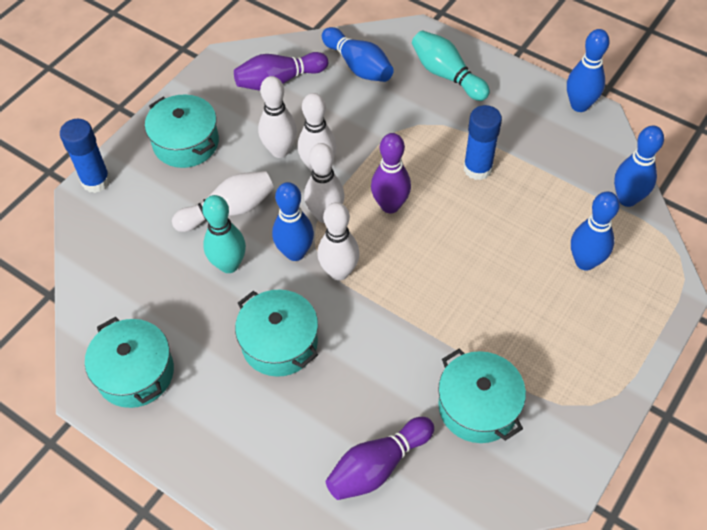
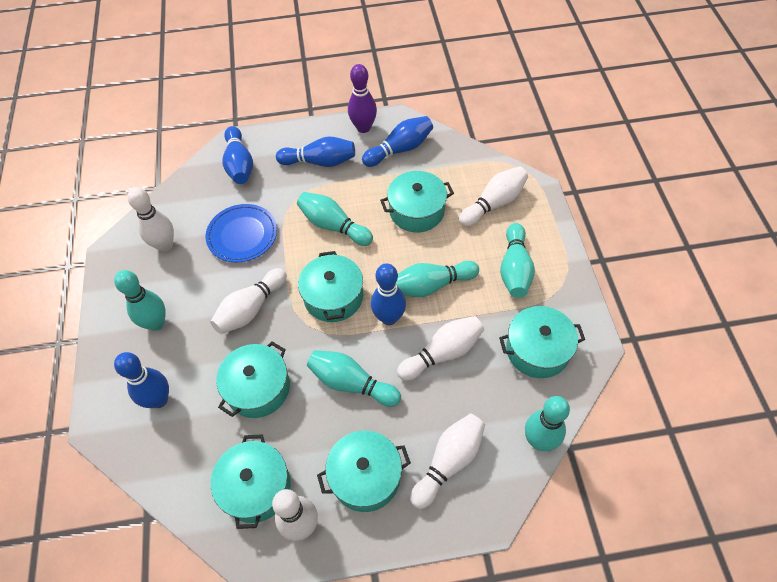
blue glue stick: [60,119,111,193] [464,105,502,180] = 2 -> none = 0
blue plate: none = 0 -> [205,204,277,263] = 1
purple bowling pin: [234,52,328,90] [326,417,434,500] [371,133,411,213] = 3 -> [348,64,377,133] = 1
turquoise bowling pin: [202,195,246,273] [412,31,490,101] = 2 -> [114,270,166,331] [297,192,373,246] [307,350,401,407] [396,261,479,297] [500,223,535,298] [525,396,570,451] = 6
turquoise pot: [85,317,174,408] [145,94,219,168] [235,290,318,377] [438,349,526,443] = 4 -> [211,434,291,529] [216,341,290,418] [298,251,363,322] [317,430,411,512] [380,171,454,232] [499,306,585,378] = 6
white bowling pin: [172,171,274,232] [258,76,297,158] [298,93,337,172] [304,143,345,223] [317,202,360,281] = 5 -> [127,187,174,252] [210,268,287,334] [272,489,318,541] [397,316,484,381] [410,413,485,509] [459,166,528,227] = 6

